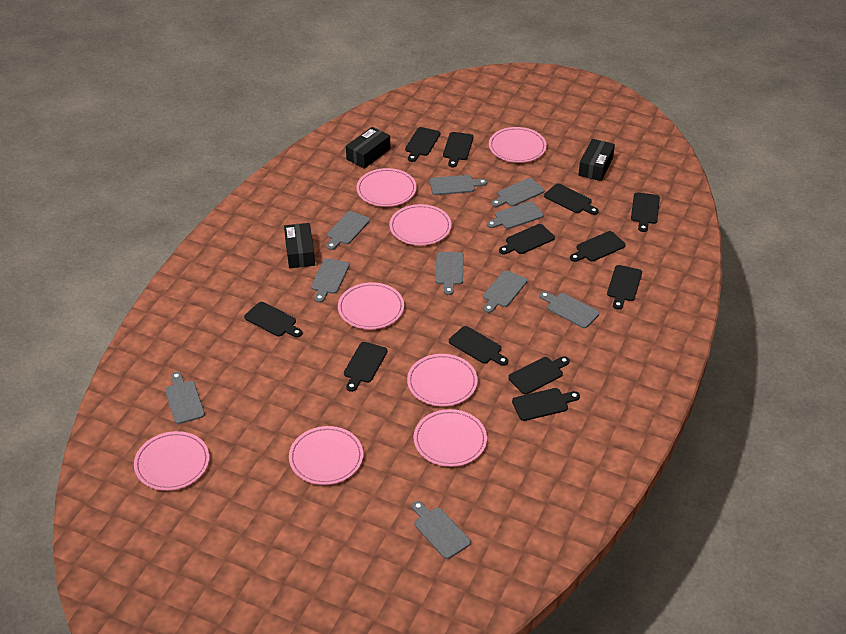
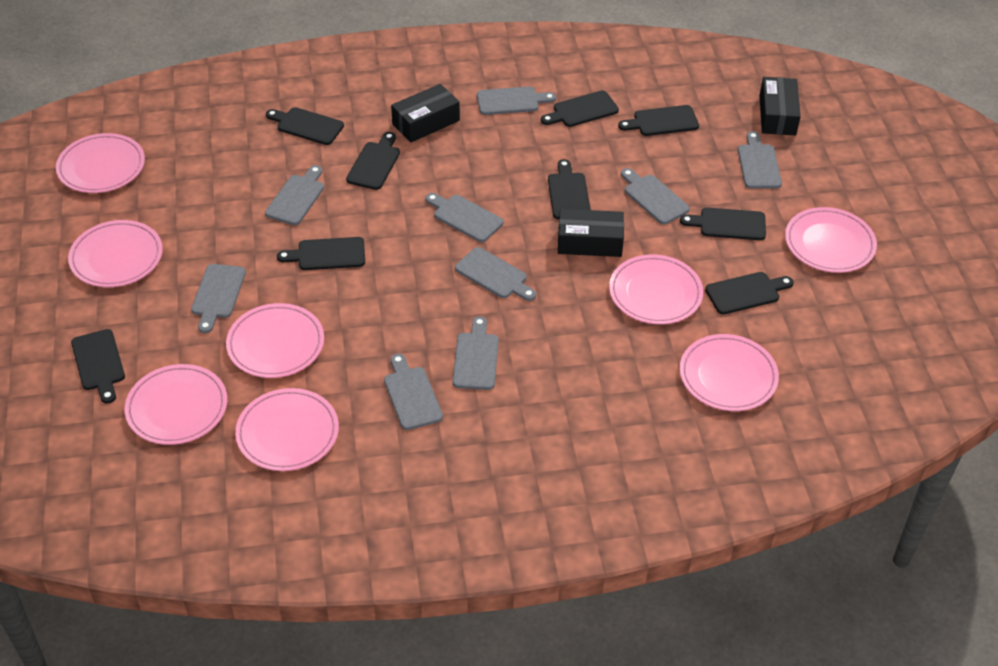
black cutting board: [244,302,303,337] [344,342,387,392] [405,127,440,162] [443,132,474,167] [449,326,508,366] [499,224,555,254] [508,356,570,394] [512,388,580,421] [544,184,599,215] [570,231,626,262] [607,265,642,310] [631,192,660,232] = 12 -> [71,329,125,404] [266,107,344,145] [277,237,365,270] [346,132,400,190] [541,91,619,127] [548,159,591,219] [618,105,699,136] [680,207,766,240] [705,272,794,314] = 9
grey cutting board: [165,372,205,424] [311,258,349,303] [326,211,370,250] [412,501,471,559] [430,175,487,195] [435,252,464,295] [483,270,527,313] [487,201,544,229] [491,178,544,207] [540,291,599,328] = 10 -> [191,264,246,333] [265,165,324,225] [384,353,443,430] [425,193,503,242] [453,316,499,390] [455,247,536,301] [477,86,556,115] [621,168,690,224] [738,131,782,189] = 9

